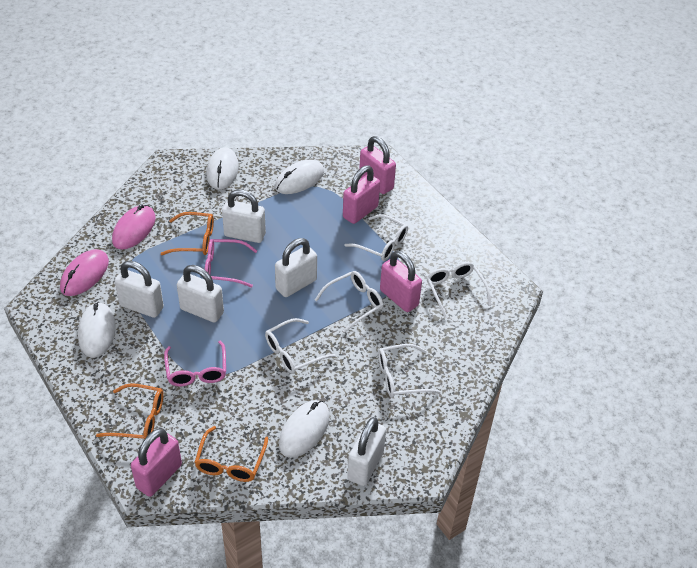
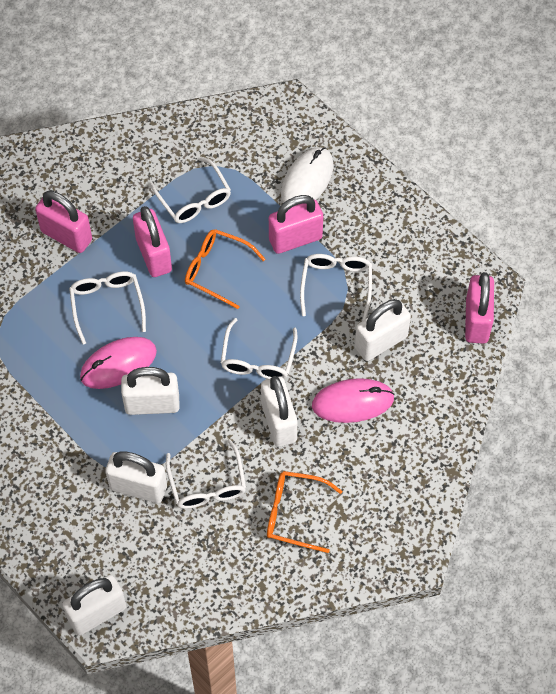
orange glasses: [96,383,164,439] [160,212,214,255] [194,426,268,482] = 3 -> [185,229,265,309] [267,471,342,553] = 2
pink glasses: [164,341,226,386] [205,239,257,287] = 2 -> none = 0
white mouse: [78,302,116,358] [206,147,239,190] [275,160,324,194] [279,400,330,458] = 4 -> [281,147,334,203] = 1

